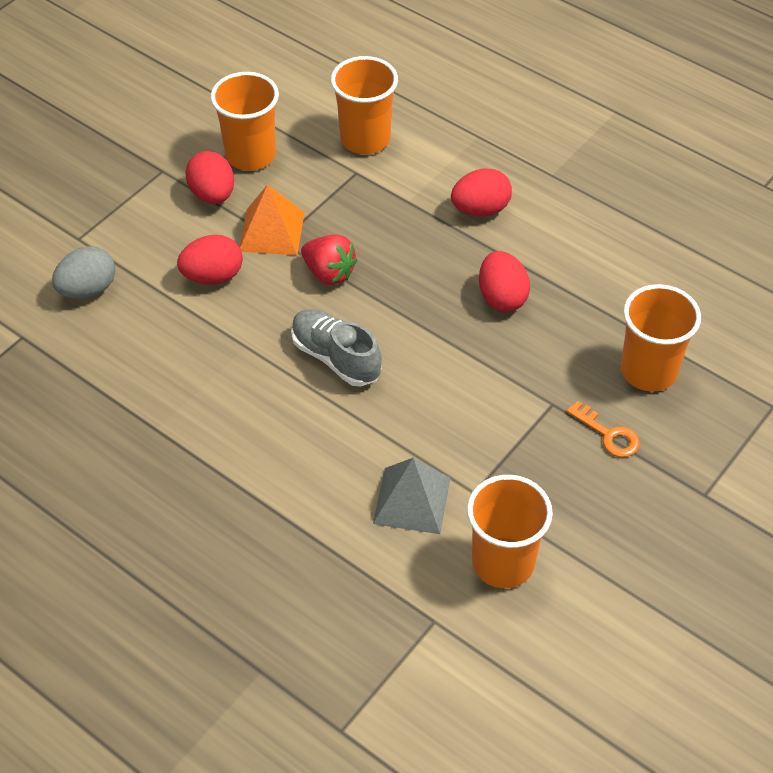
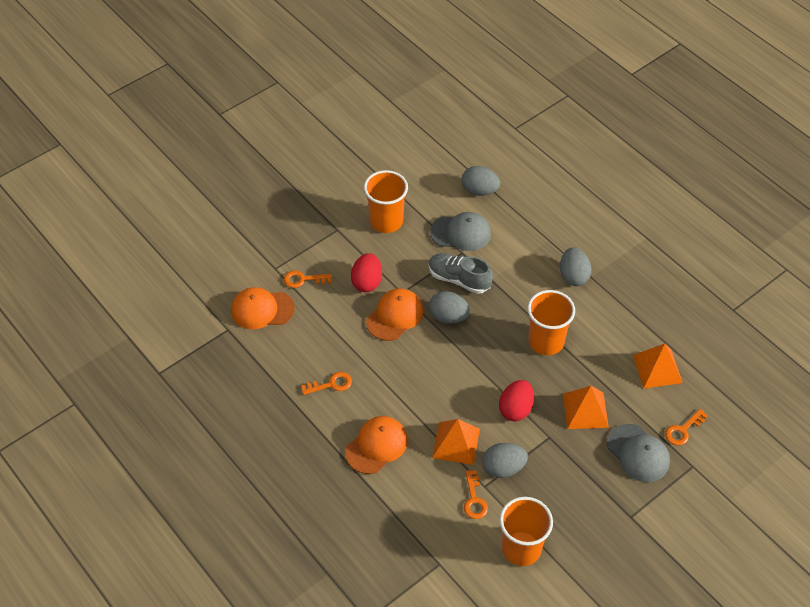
grey cap: none = 0 -> [430,212,491,251] [607,424,670,482] = 2
grey egg: [52,246,115,299] = 1 -> [429,291,470,324] [461,166,500,196] [482,443,528,478] [560,247,592,286] = 4
grey pyramid: [373,458,450,534] = 1 -> none = 0
orange cap: none = 0 -> [231,287,295,329] [345,416,408,474] [366,289,423,341] = 3
orange cup: [211,72,279,171] [331,56,398,154] [467,475,553,588] [621,284,701,392] = 4 -> [364,170,408,233] [500,497,553,566] [527,290,575,355] = 3
orange key: [566,401,640,457] = 1 -> [284,270,332,288] [301,372,352,395] [464,470,488,519] [665,409,708,446] = 4
orange pyramid: [239,184,305,255] = 1 -> [432,419,480,465] [563,386,609,429] [633,344,683,389] = 3
red egg: [177,235,243,284] [185,151,234,204] [451,168,512,216] [479,251,530,312] = 4 -> [351,253,382,292] [499,380,534,421] = 2
red strawberry: [301,234,357,285] = 1 -> none = 0

